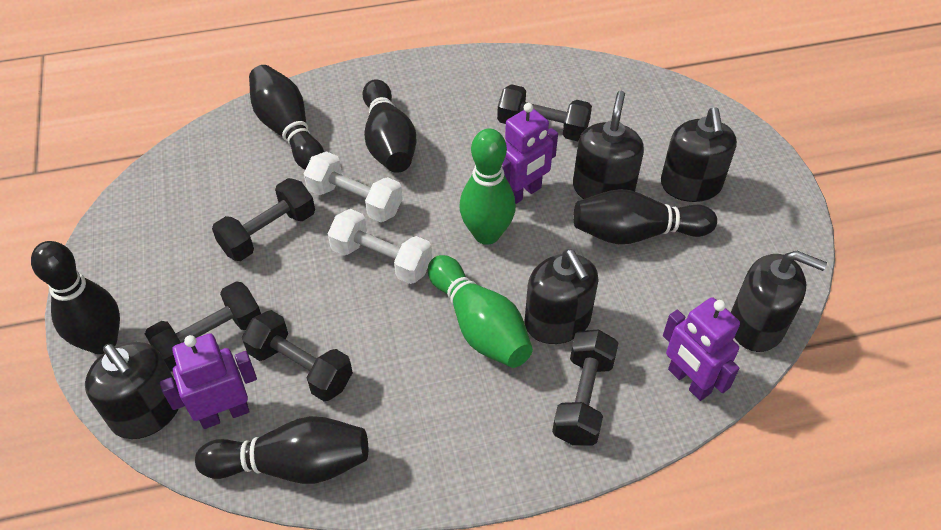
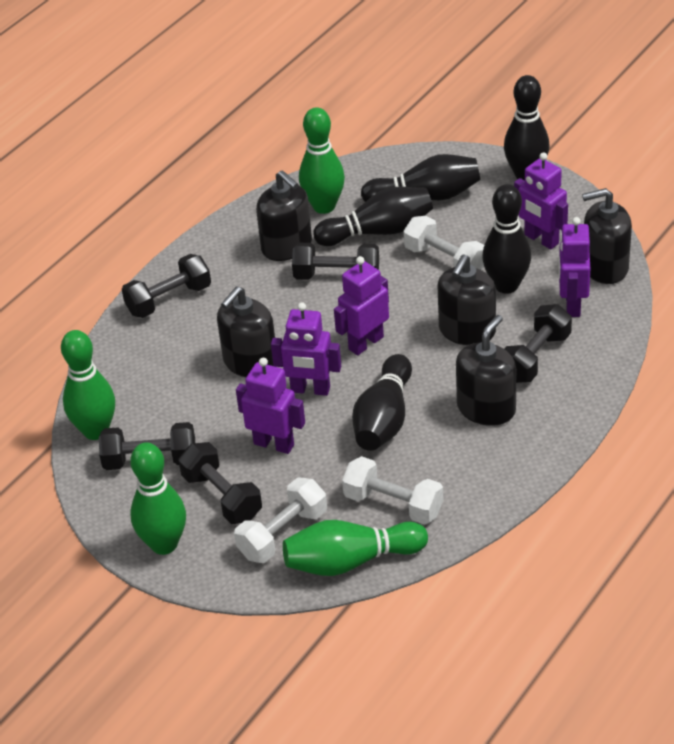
green bowling pin: [428,255,533,368] [459,128,516,245] = 2 -> [61,330,115,440] [130,442,186,555] [283,520,428,576] [299,107,345,214] = 4
purple robot: [160,333,257,429] [502,103,558,204] [663,297,740,401] = 3 -> [236,358,305,454] [271,302,341,396] [334,256,389,355] [514,152,568,249] [558,217,590,317] = 5
white dumbbell: [304,151,403,222] [328,209,432,284] = 2 -> [234,478,327,563] [342,456,443,525] [403,216,484,270] = 3

